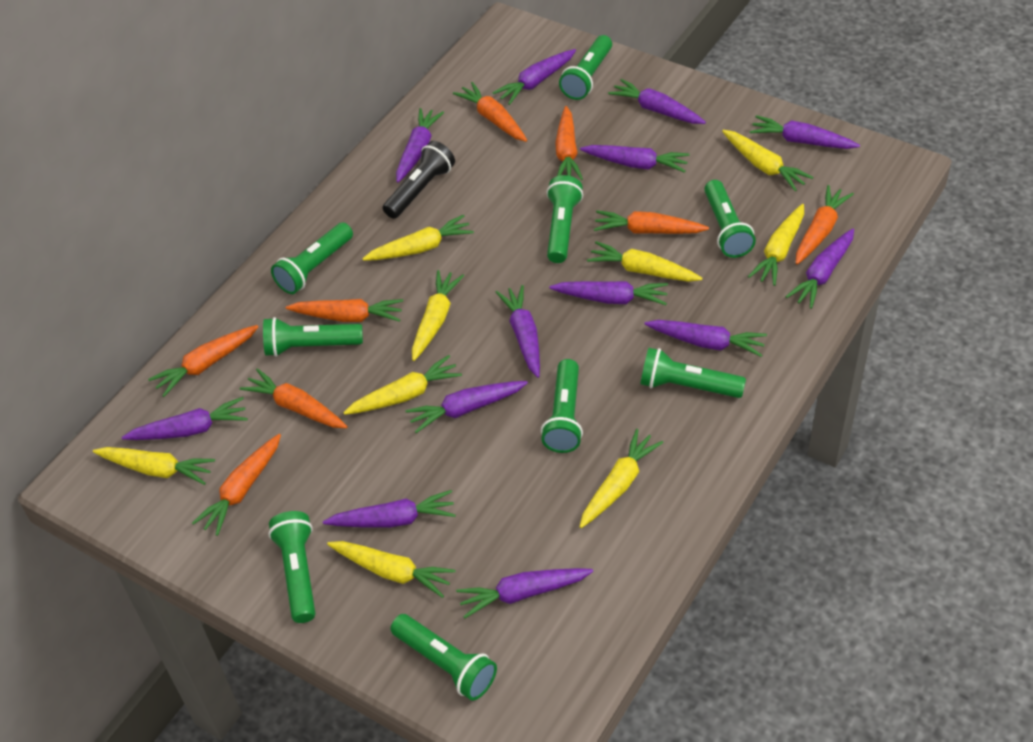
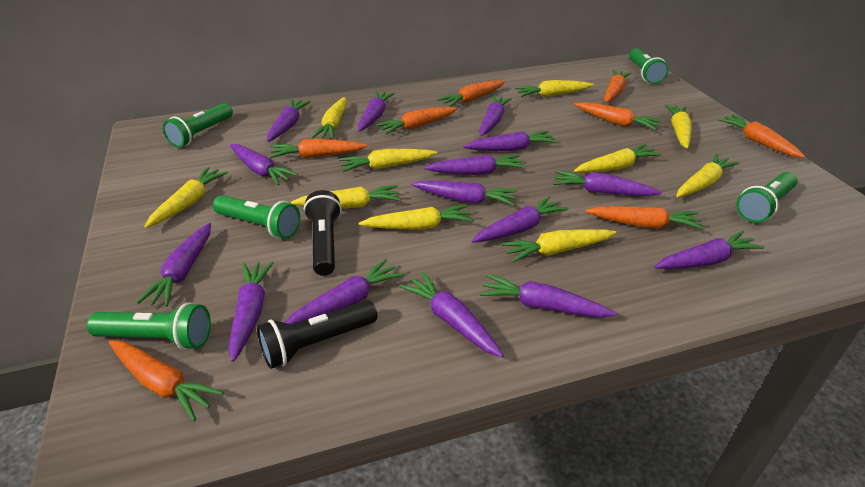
black flashlight: [383,141,455,219] = 1 -> [257,300,377,369] [304,190,342,276] = 2
green flashlight: [263,317,363,357] [268,511,315,623] [271,223,353,294] [391,614,497,701] [541,359,583,453] [546,175,583,263] [559,35,612,100] [641,348,746,398] [704,180,756,258] = 9 -> [86,303,211,350] [162,103,233,148] [213,195,300,239] [629,48,668,84] [736,172,798,223] = 5
purple carrot: [122,397,248,440] [323,490,456,528] [396,108,444,183] [406,381,528,433] [456,568,593,618] [492,49,576,105] [496,285,540,378] [549,281,668,305] [580,145,690,173] [608,79,706,124] [644,320,767,357] [750,115,860,149] [785,229,854,309] = 13 -> [136,223,211,307] [228,261,274,362] [230,144,298,185] [267,99,311,142] [285,259,404,324] [358,91,395,132] [399,272,504,357] [412,181,517,206] [424,155,525,175] [463,131,557,151] [472,196,568,243] [479,95,512,136] [479,274,616,318] [553,171,662,196] [654,231,764,269] = 15
yellow carrot: [93,447,215,485] [327,541,456,598] [343,355,462,415] [362,214,474,261] [412,270,464,361] [579,429,663,528] [587,241,702,282] [722,130,813,191] [748,204,804,286] = 9 -> [144,167,228,228] [291,185,401,209] [312,97,347,139] [339,149,437,172] [359,204,474,230] [502,229,616,263] [515,80,594,97] [574,144,662,173] [665,104,692,149] [676,154,740,197] = 10

